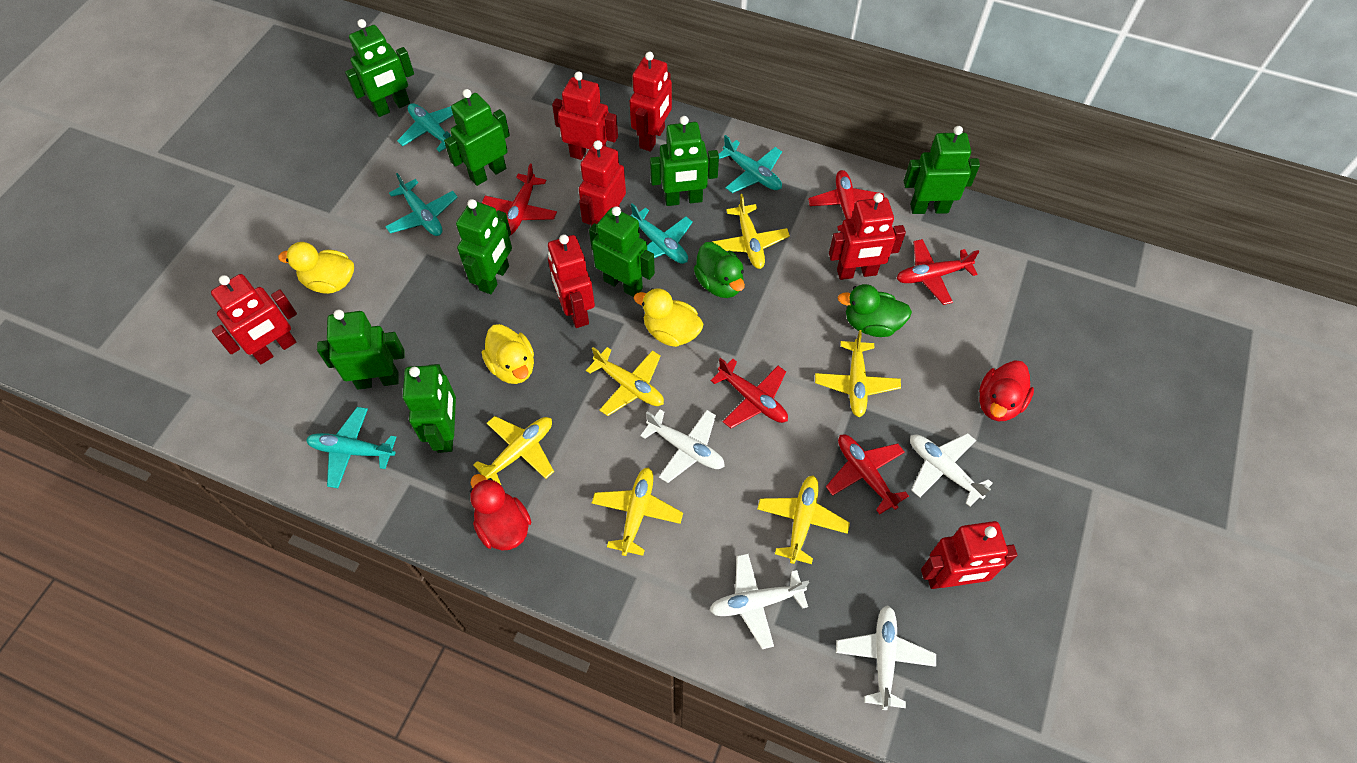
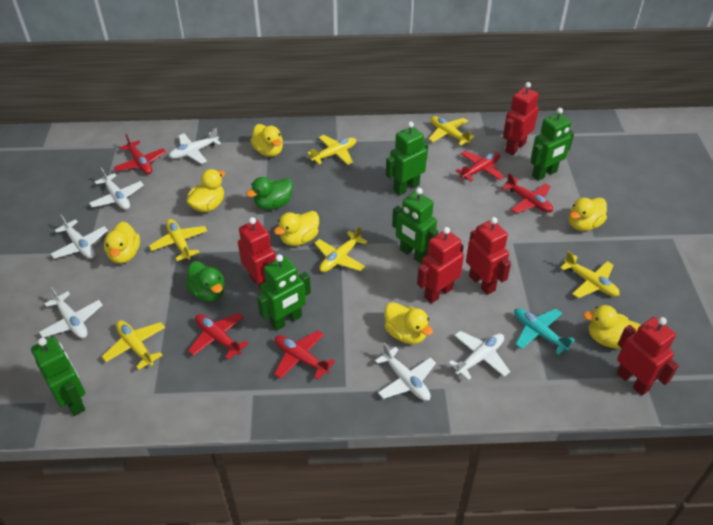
green robot: [317,310,404,390] [345,19,414,117] [403,364,456,453] [444,89,510,186] [456,199,512,294] [589,206,655,297] [650,116,719,206] [904,126,980,214] = 8 -> [31,337,85,416] [257,254,311,331] [386,121,428,195] [392,188,438,264] [531,108,574,181] = 5
red duck: [470,474,531,551] [979,360,1034,421] = 2 -> none = 0
red robot: [211,274,297,364] [548,234,595,328] [552,71,618,160] [579,140,626,226] [630,52,672,152] [829,193,906,280] [921,521,1017,589] = 7 -> [238,217,276,290] [417,227,464,303] [466,217,511,295] [503,82,539,155] [616,317,679,396] = 5
turquoise plane: [306,407,396,488] [385,173,457,236] [397,103,453,152] [631,203,693,264] [718,135,782,193] = 5 -> [514,308,575,355] = 1
white plane: [640,409,725,483] [709,553,809,649] [836,605,936,710] [910,433,993,507] = 4 -> [39,287,103,338] [51,215,108,259] [89,167,144,210] [169,128,221,164] [375,343,436,401] [448,331,510,380] = 6
yellow duck: [278,242,354,294] [482,324,534,384] [634,288,703,347] = 3 -> [104,221,140,264] [187,169,225,212] [250,124,283,157] [274,211,319,246] [384,302,433,344] [569,198,607,231] [583,305,641,349] = 7

